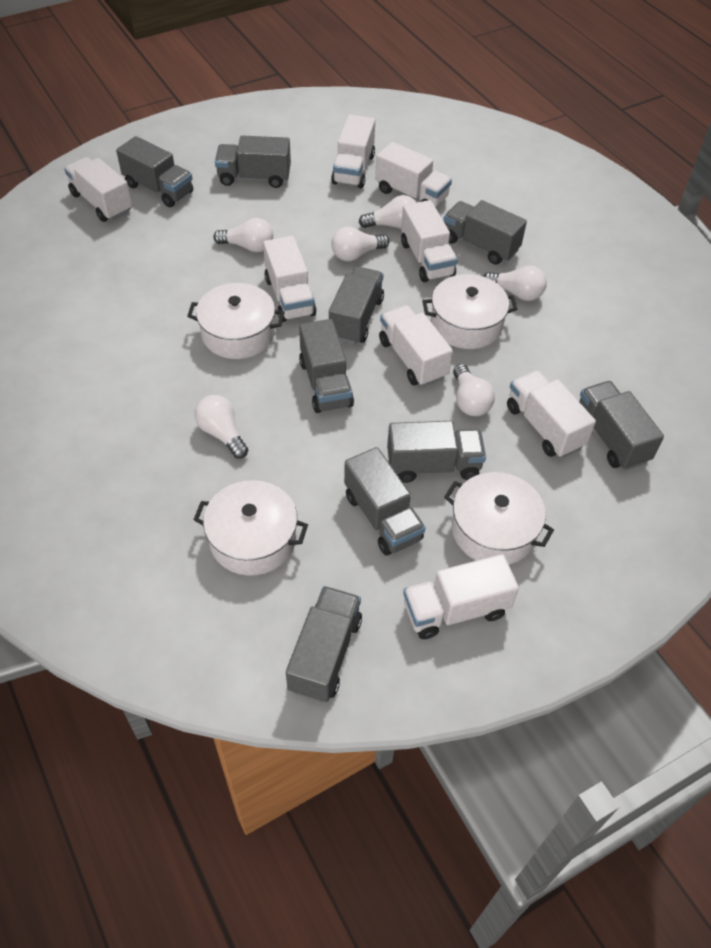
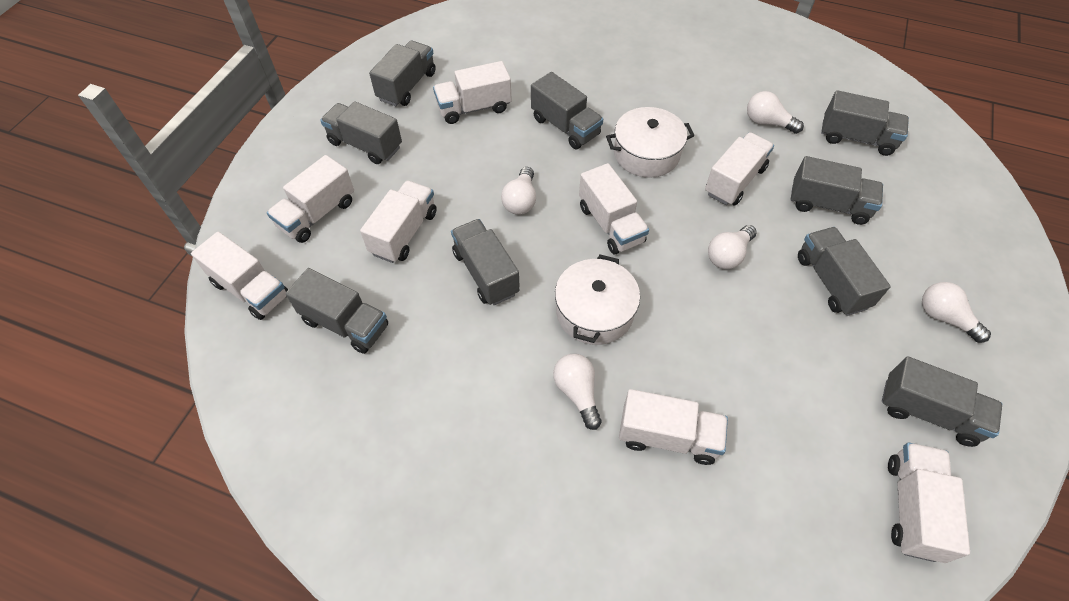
white light bulb: [194,395,248,459] [213,218,273,252] [331,227,389,261] [359,195,417,229] [453,364,495,416] [483,265,547,301] = 6 -> [501,167,536,215] [553,354,602,430] [708,225,757,269] [747,91,804,134] [922,282,991,343] = 5
white pot: [187,283,285,359] [193,480,308,576] [423,274,517,349] [444,472,554,564] = 4 -> [555,255,640,345] [606,107,694,178] = 2

